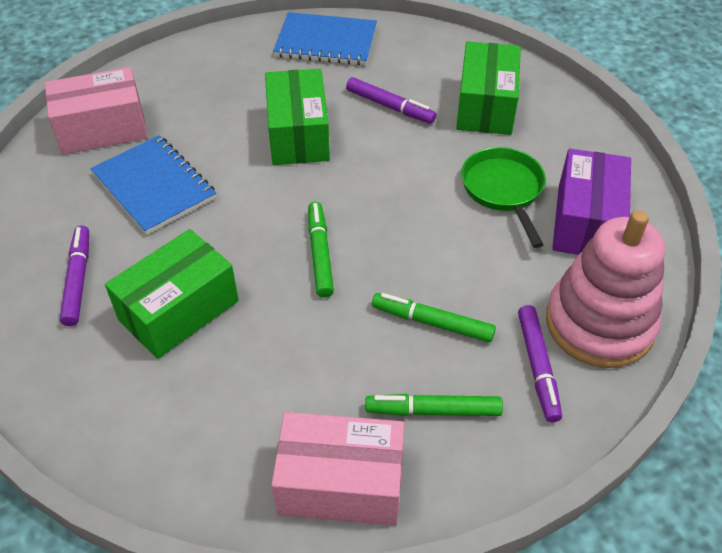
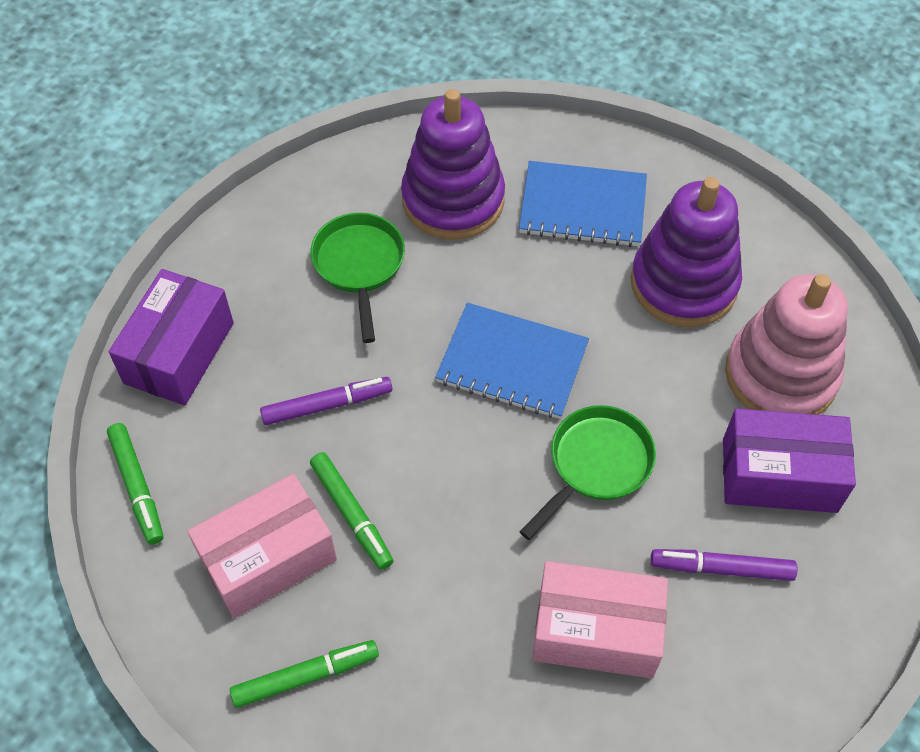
green box: [105,229,239,359] [265,69,330,165] [456,41,521,135] = 3 -> none = 0
green pan: [461,147,546,248] = 1 -> [311,213,405,343] [520,405,656,540] = 2
purple box: [552,149,631,255] = 1 -> [109,269,234,405] [723,408,856,513] = 2
purple marker: [60,226,89,326] [346,77,436,123] [518,305,562,422] = 3 -> [260,377,392,425] [651,549,797,581] = 2
purple stacking toy: none = 0 -> [401,89,505,240] [631,177,742,327] = 2

